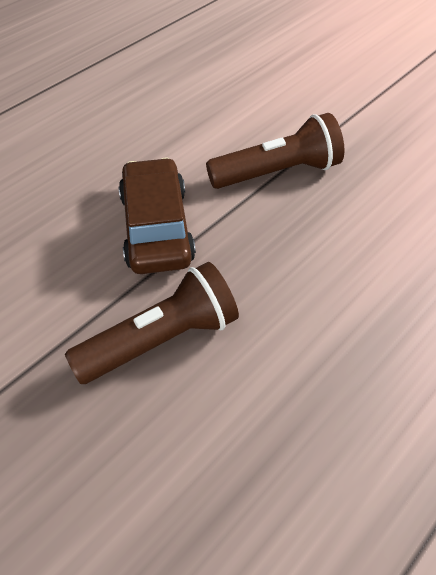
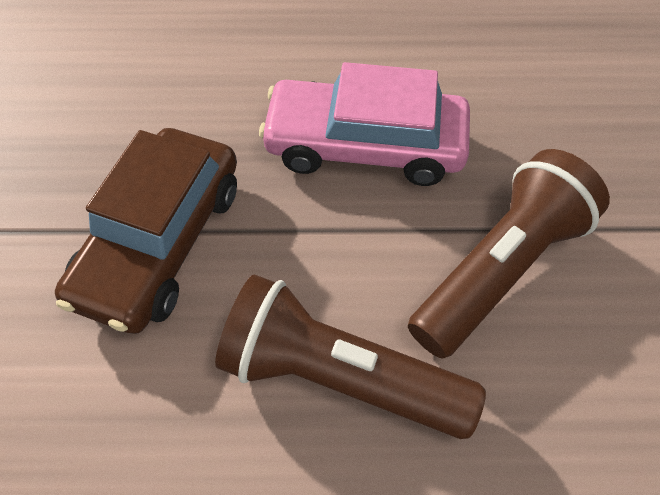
pink car: none = 0 -> [259,62,470,186] = 1

